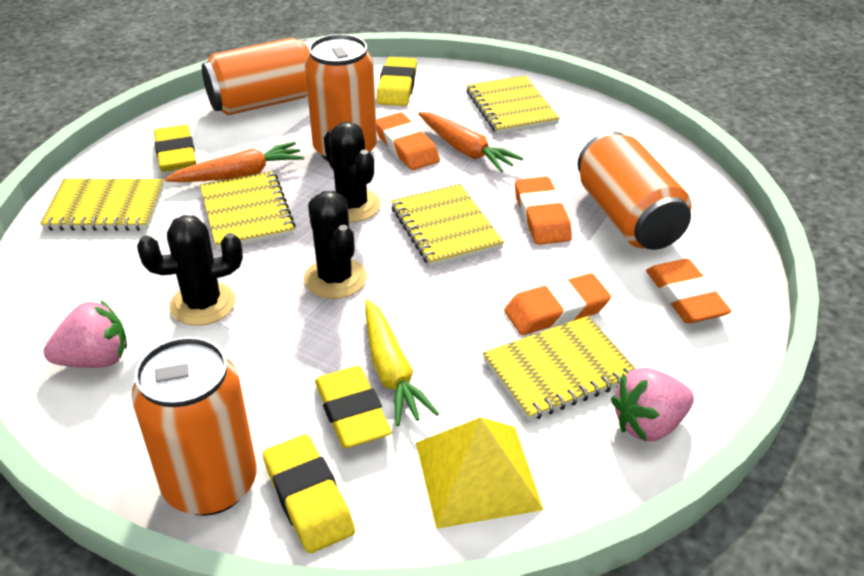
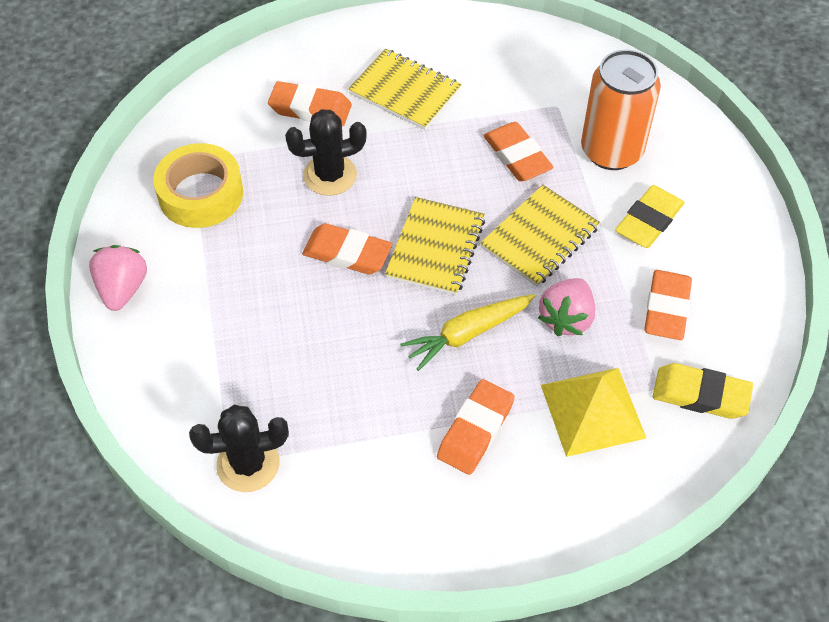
black cactus: [137,215,243,326] [304,191,367,299] [324,122,381,222] = 3 -> [189,405,289,492] [285,109,367,196] = 2
orange can: [131,337,257,516] [202,38,311,115] [305,34,377,161] [578,131,691,250] = 4 -> [581,50,661,170] = 1
orange carrot: [164,142,304,182] [419,112,523,172] = 2 -> none = 0
orange eraser: [376,113,440,170] [504,273,611,335] [515,177,572,245] [646,259,731,323] = 4 -> [268,81,352,126] [302,223,392,275] [437,379,515,475] [483,122,554,181] [644,270,692,340] = 5
yellow eraser: [154,125,196,172] [263,435,355,553] [315,366,392,448] [376,57,417,106] = 4 -> [615,185,685,248] [653,363,753,419] = 2
yellow notebook: [40,179,164,231] [200,171,296,250] [391,184,504,267] [466,75,560,135] [483,316,636,421] = 5 -> [348,49,462,130] [385,197,485,296] [480,185,600,286] = 3
yellow tape: none = 0 -> [153,143,243,228] = 1

